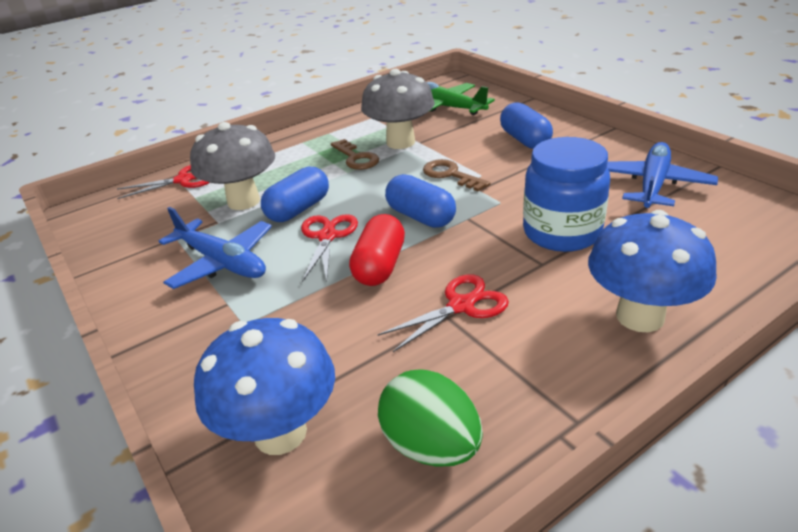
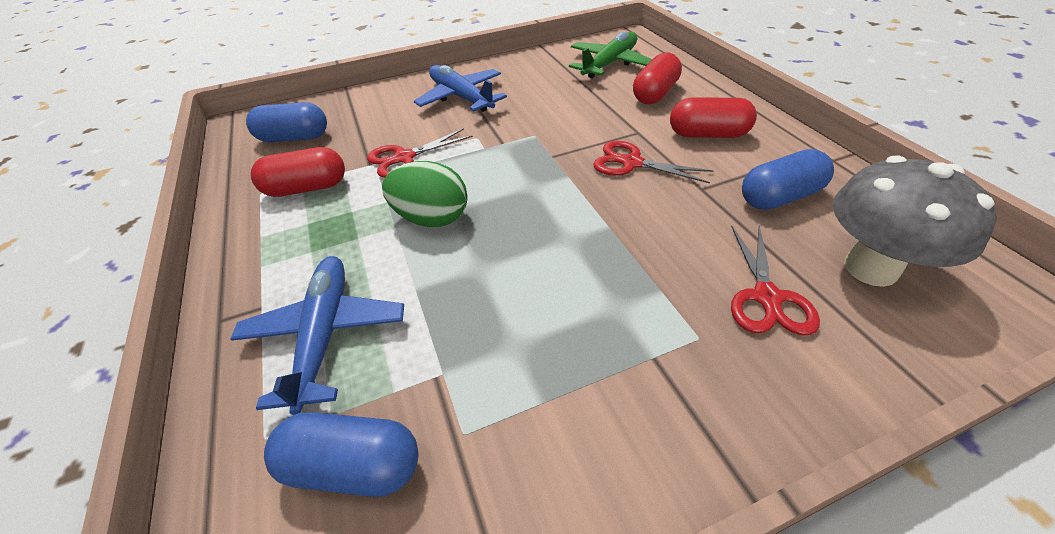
blue jar: [523,137,610,252] = 1 -> none = 0
blue mushroom: [194,318,335,455] [588,210,717,332] = 2 -> none = 0
brown key: [331,139,379,170] [423,159,491,191] = 2 -> none = 0
grey mushroom: [190,122,275,210] [361,69,435,149] = 2 -> [833,156,997,287] = 1
red capsule: [349,214,405,286] = 1 -> [251,147,345,197] [633,52,682,104] [670,98,757,138] = 3

